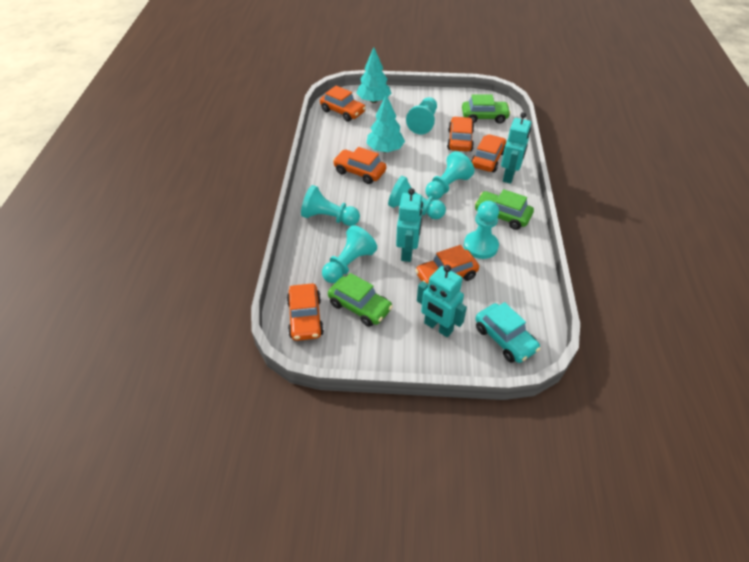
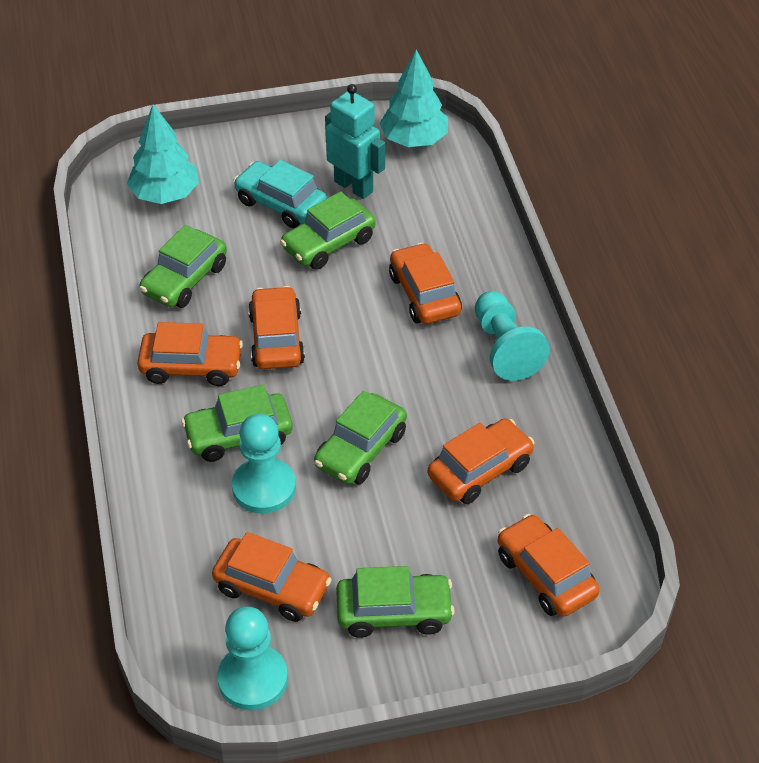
green car: [328,273,393,327] [462,94,511,124] [474,189,534,230] = 3 -> [139,225,227,308] [181,385,293,462] [280,191,376,270] [314,391,407,484] [336,566,455,638] = 5
turquoise pawn: [301,185,360,226] [322,225,377,283] [388,176,446,219] [406,97,437,134] [425,151,474,200] [464,201,499,259] = 6 -> [217,607,288,711] [232,414,296,514] [475,291,550,381] = 3
turquoise robot: [396,188,423,262] [417,265,467,337] [501,112,531,184] = 3 -> [325,84,385,199] = 1

